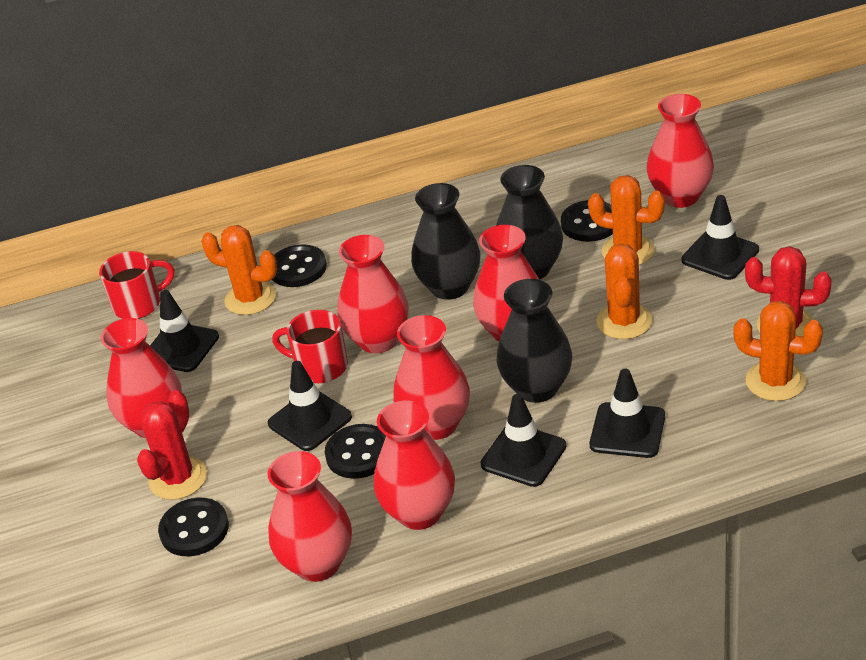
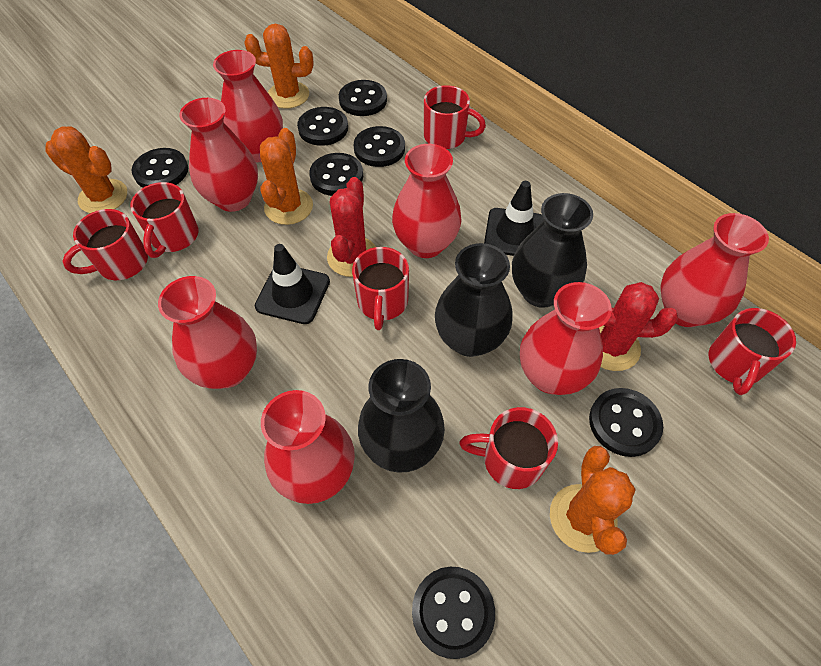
black button: [158,498,229,556] [272,244,327,287] [325,424,386,479] [561,200,613,242] = 4 -> [132,148,188,188] [297,107,348,146] [309,153,363,196] [339,80,387,116] [354,126,405,167] [412,567,495,659] [589,388,663,457] = 7
black traffic cone: [150,290,219,372] [268,361,352,451] [481,394,566,487] [590,369,665,458] [681,195,759,280] = 5 -> [255,244,330,324] [484,181,544,256] = 2
red mug: [99,251,174,319] [272,310,348,383] = 2 -> [62,209,148,280] [130,182,199,258] [352,247,409,330] [424,85,486,149] [459,407,558,489] [709,308,796,395] = 6

